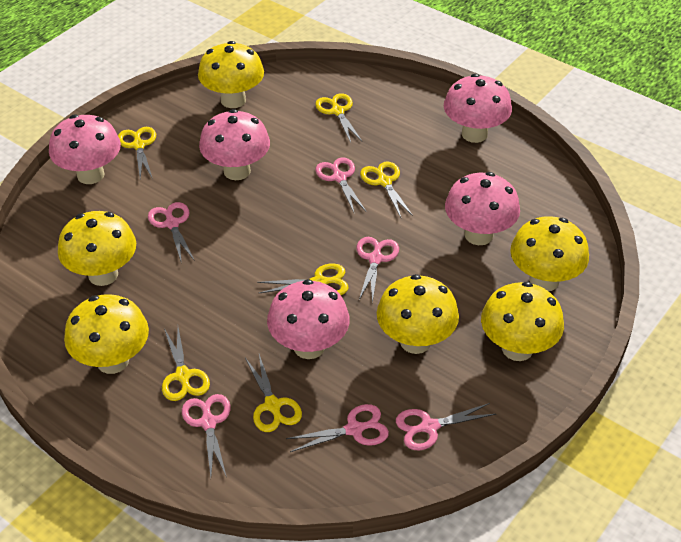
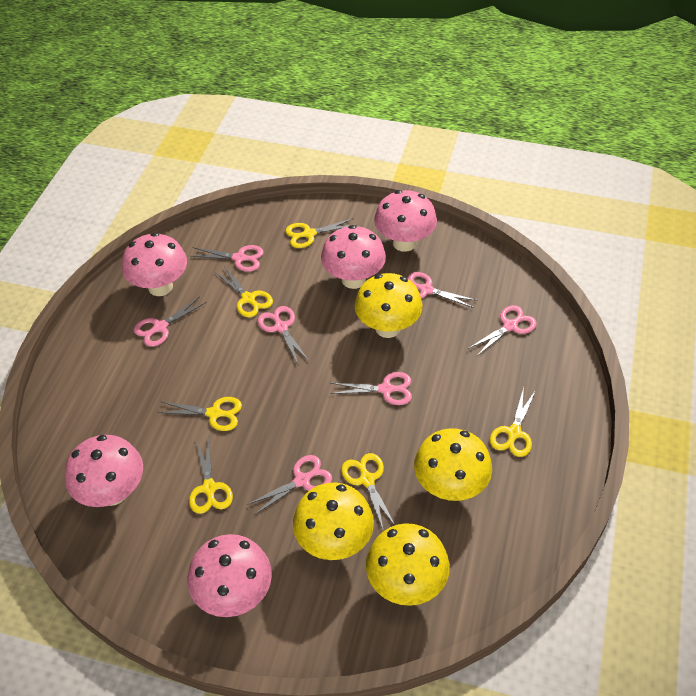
pink scissors: [148,202,195,264] [182,394,231,477] [286,404,389,452] [315,158,366,214] [357,237,399,303] [396,403,496,450] = 6 -> [134,297,206,347] [191,245,264,272] [247,455,332,516] [258,306,310,366] [330,372,412,405] [407,272,477,308] [468,305,537,357] = 7
yellow mushroom: [58,211,136,286] [64,294,149,374] [198,41,264,108] [377,274,459,354] [481,282,564,361] [510,216,589,291] = 6 -> [293,482,374,560] [355,273,422,338] [366,523,450,606] [414,428,492,501] = 4

